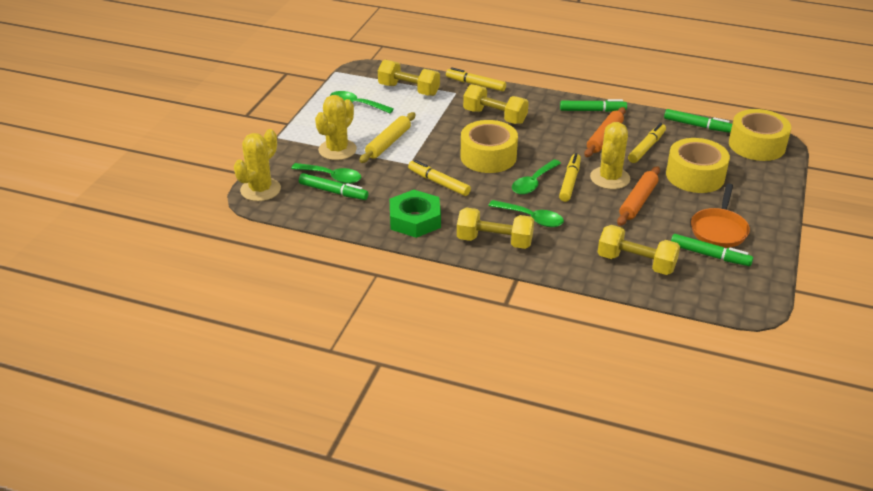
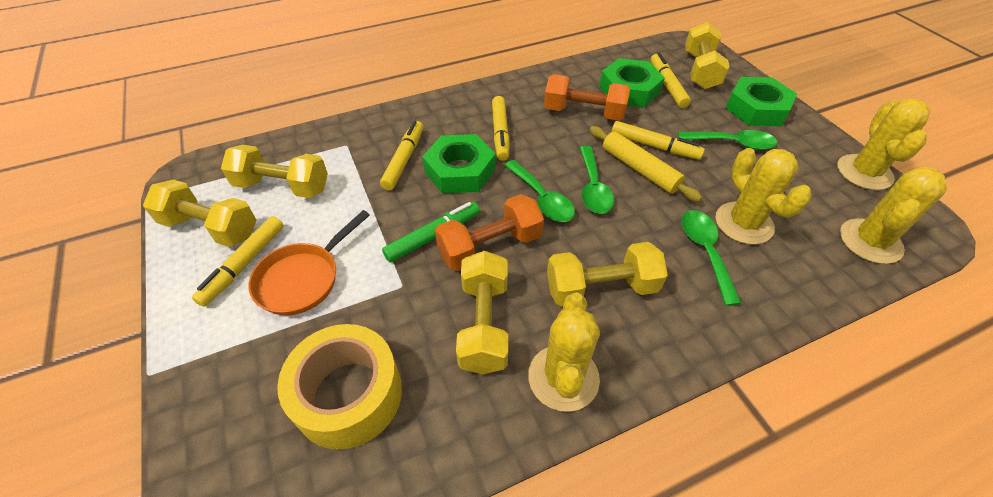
green marker: [299,173,369,200] [560,99,627,112] [664,109,732,133] [671,234,753,266] = 4 -> [382,202,480,262] = 1
green nut: [390,190,441,238] = 1 -> [422,134,495,193] [599,58,665,107] [726,77,797,126] = 3
orange dumbbell: none = 0 -> [435,194,544,271] [544,74,630,121] = 2
orange rolling pin: [584,107,626,157] [617,166,660,226] = 2 -> none = 0
yellow cactus: [234,129,281,201] [315,95,357,160] [590,122,630,189] = 3 -> [528,293,600,412] [716,148,812,245] [837,99,930,190] [840,166,947,264] = 4
yellow dumbbell: [378,60,440,96] [457,207,534,249] [463,84,529,124] [597,225,680,275] = 4 -> [143,180,256,247] [221,145,328,198] [456,251,508,375] [547,242,668,307] [685,22,730,89] = 5
yellow marker: [408,160,471,196] [446,67,506,91] [559,153,581,202] [628,123,666,163] = 4 -> [192,216,284,307] [380,121,423,190] [492,96,510,161] [612,121,705,160] [651,53,691,108] = 5
yellow tape: [461,120,518,173] [666,138,730,193] [729,109,791,161] = 3 -> [277,324,402,450] = 1

